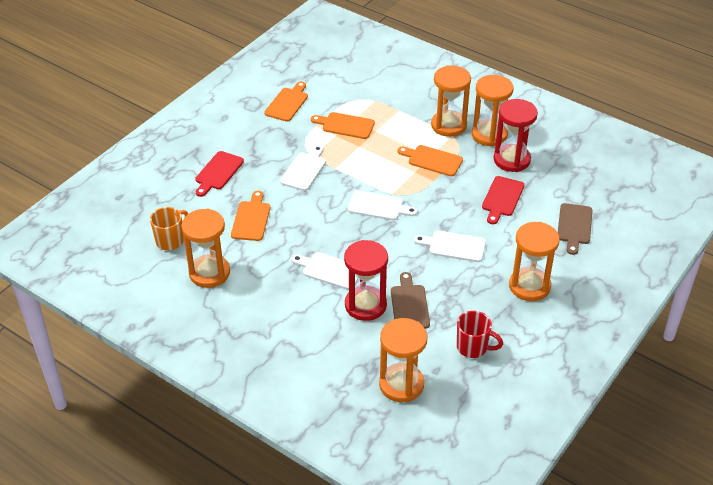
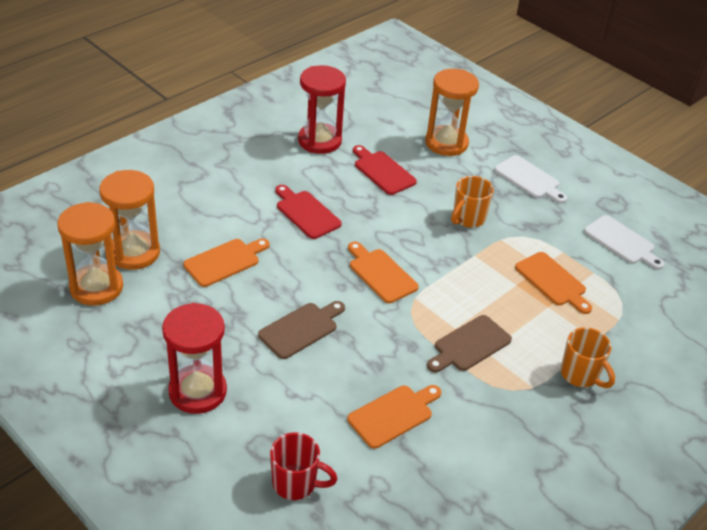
orange hourglass: [181,209,230,288] [379,318,427,402] [431,65,471,137] [472,75,514,147] [509,222,560,301] = 5 -> [57,202,123,306] [99,170,160,270] [425,69,479,156] = 3
orange mug: [150,207,188,250] = 1 -> [451,176,494,228] [561,327,615,388] = 2
white cutting board: [280,145,326,191] [291,252,358,290] [348,190,417,220] [414,231,486,262] = 4 -> [494,155,567,203] [584,215,665,270] = 2

